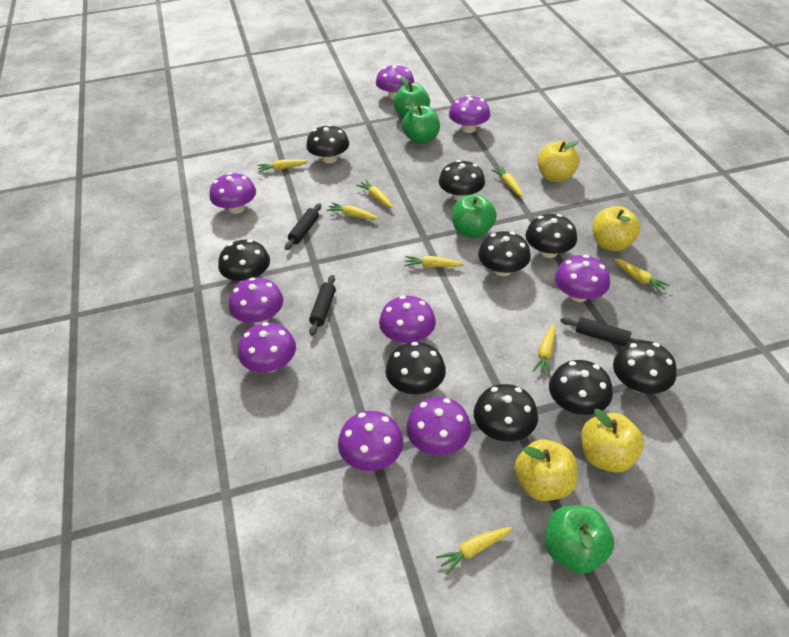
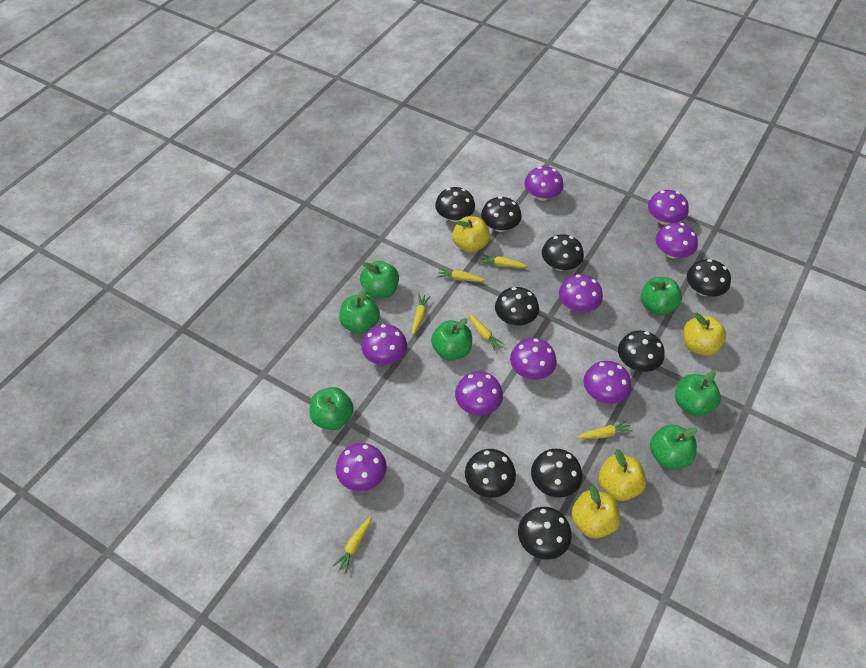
black rolling pin: [285,203,321,250] [309,275,336,336] [560,317,645,347] = 3 -> none = 0
green apple: [393,76,430,118] [402,105,440,144] [452,194,497,238] [545,505,614,574] = 4 -> [310,387,354,430] [339,288,380,334] [360,261,399,299] [431,318,472,360] [641,277,682,315] [650,424,697,469] [675,371,721,416] = 7
yellow carrot: [257,159,308,172] [326,202,378,220] [356,180,393,208] [404,256,464,268] [436,527,512,575] [491,166,523,197] [533,324,556,375] [614,258,670,293] = 8 -> [333,516,372,573] [412,294,431,335] [437,268,486,282] [468,313,505,351] [480,254,528,268] [577,419,633,439] = 6

